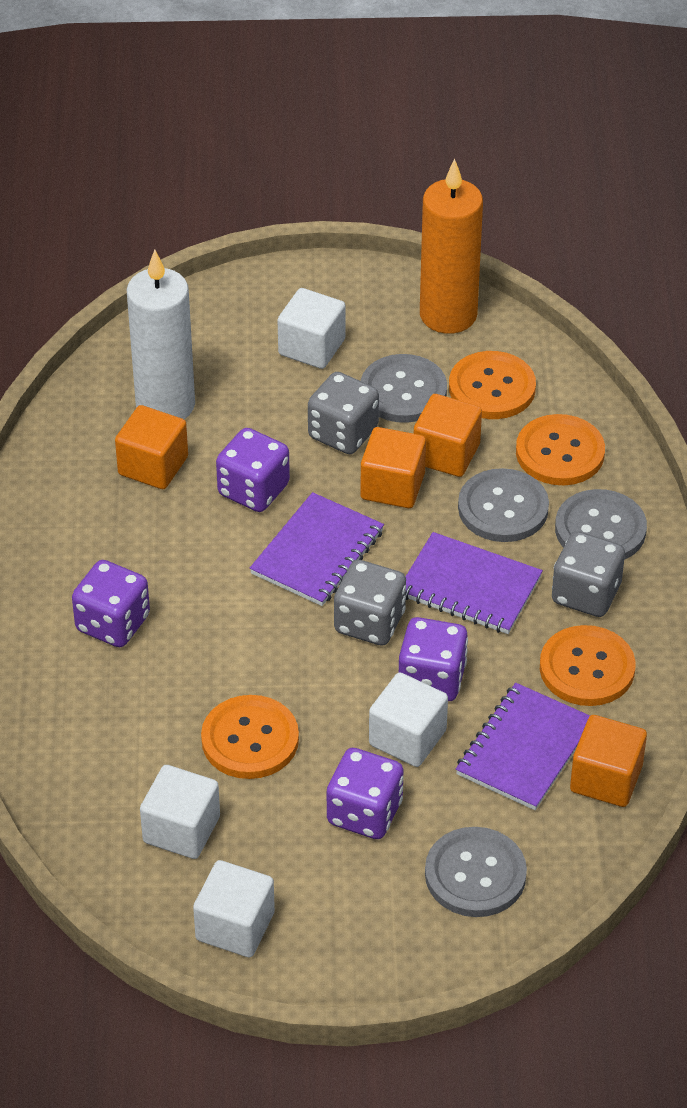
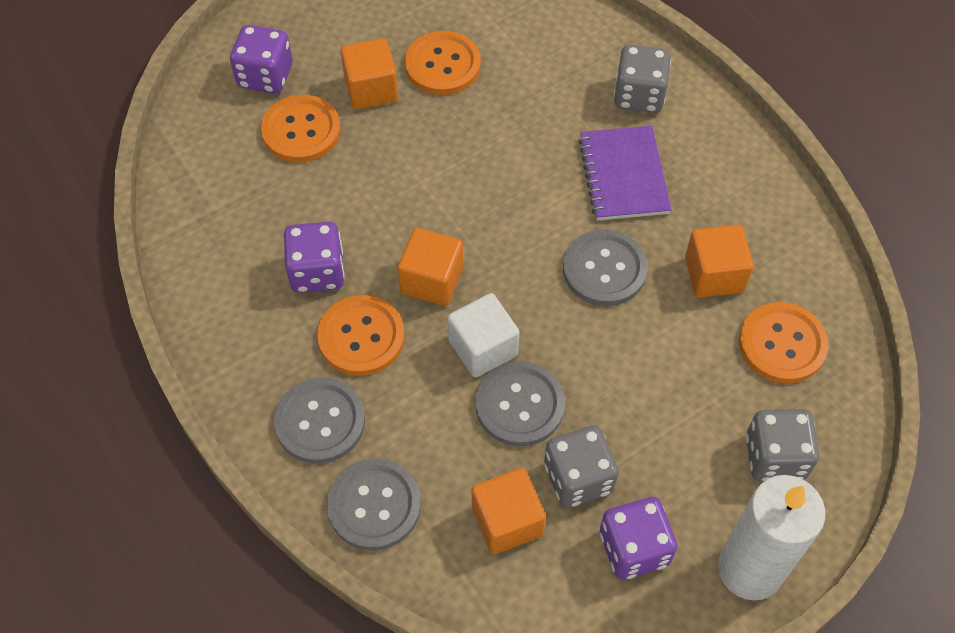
orange candle: [420,159,483,334] = 1 -> none = 0
purple dice: [72,560,150,647] [216,428,290,512] [327,748,404,839] [399,617,468,701] = 4 -> [230,25,293,94] [284,222,345,293] [600,497,678,580] = 3
purple notebook: [250,492,384,606] [405,532,543,634] [456,683,590,810] = 3 -> [579,126,672,221] = 1
white cube: [140,765,220,859] [193,860,275,957] [278,288,346,369] [369,672,448,767] = 4 -> [448,293,519,378] = 1

